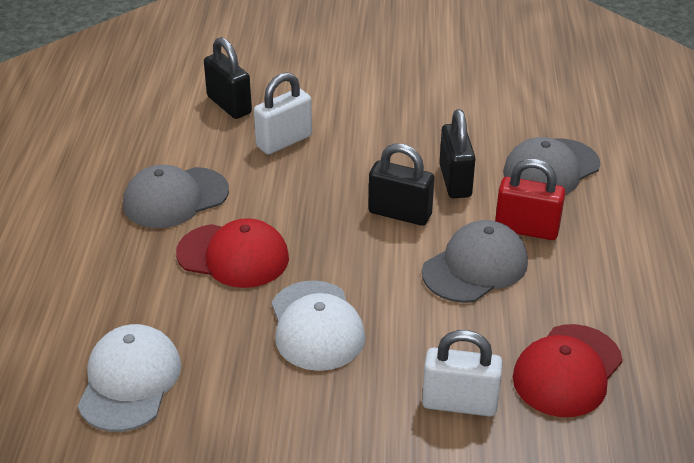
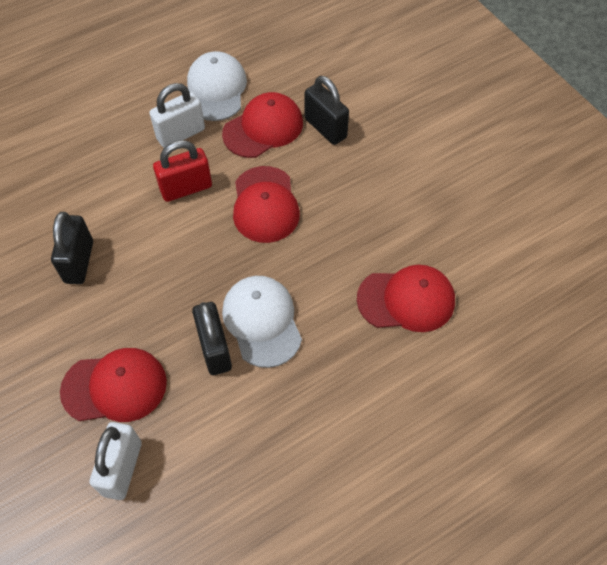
grey cap: [123,165,229,228] [422,220,528,303] [503,137,600,195] = 3 -> none = 0
red cap: [176,218,289,288] [513,324,623,417] = 2 -> [60,348,167,422] [222,92,303,158] [233,166,300,243] [357,265,455,332] = 4

